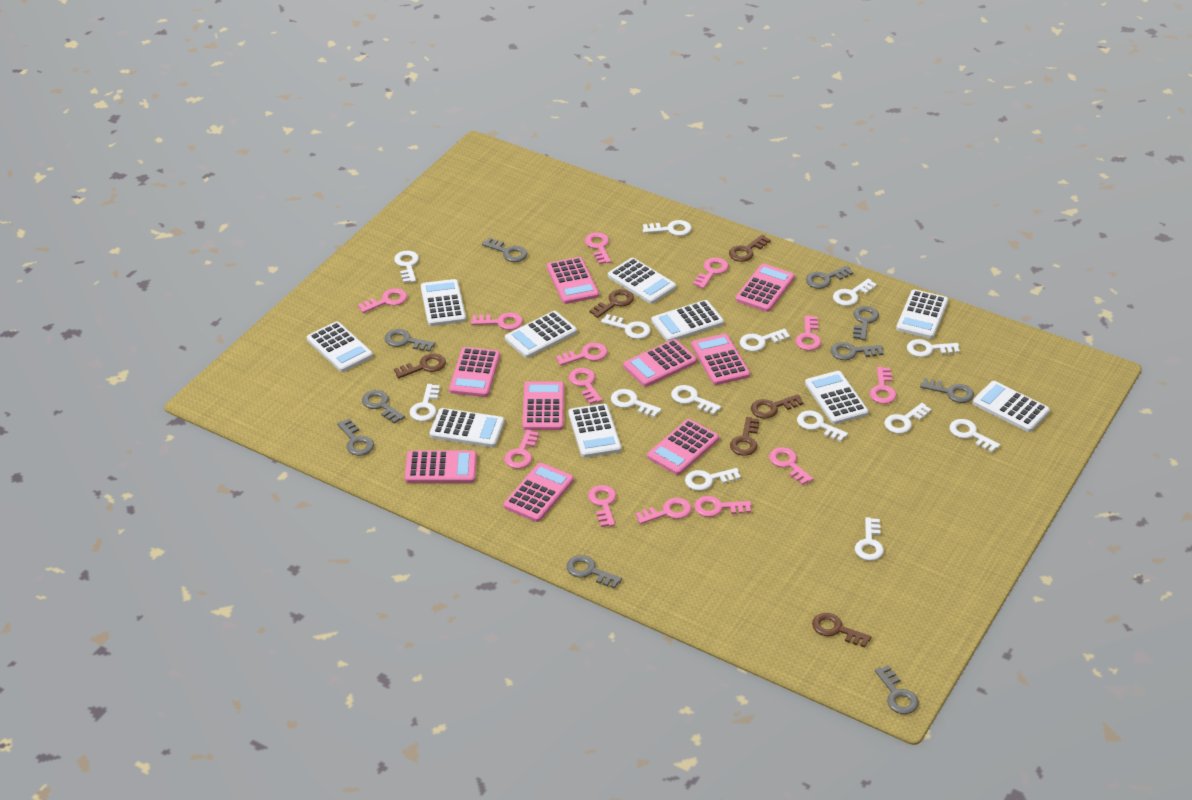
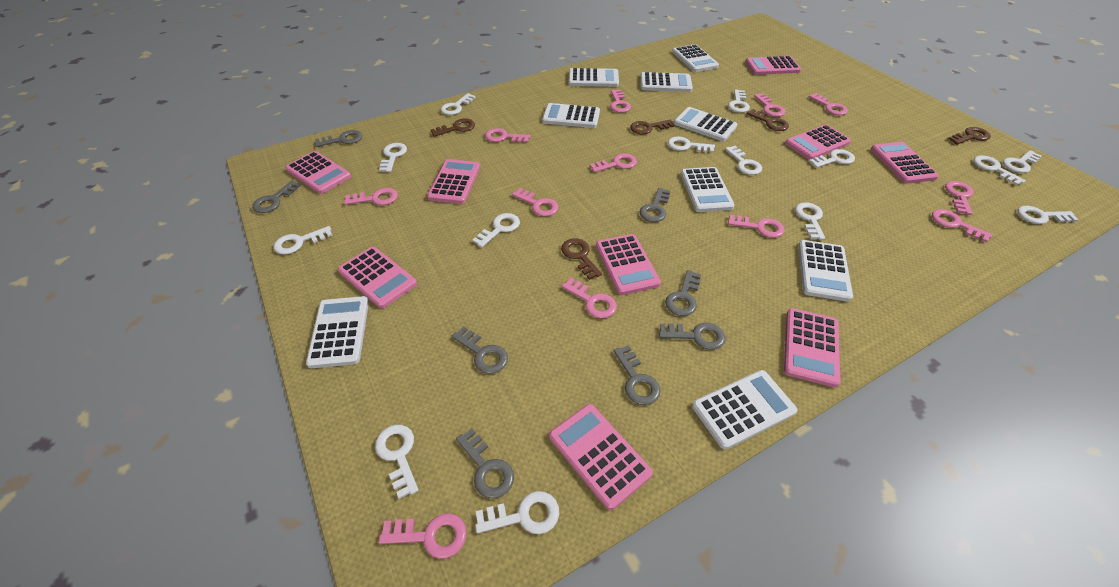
brown key: [394,354,446,378] [589,289,634,318] [729,235,771,262] [730,417,759,456] [751,394,803,419] [812,613,871,647] = 6 -> [431,118,475,137] [561,238,602,280] [630,120,674,134] [746,109,789,131] [948,127,991,145] = 5
grey key: [337,419,374,456] [362,390,405,424] [384,329,435,352] [482,237,527,262] [566,555,622,589] [806,266,853,289] [831,342,883,360] [853,306,879,340] [875,665,919,714] [920,378,974,403] = 10 -> [252,180,301,213] [315,130,362,147] [451,326,508,374] [456,428,514,499] [613,345,661,405] [639,188,670,222] [659,323,725,350] [665,270,701,316] = 8
pink key: [358,288,407,313] [471,312,523,330] [504,430,539,469] [556,343,608,366] [569,368,602,404] [585,232,611,264] [588,485,616,527] [635,498,691,524] [693,258,729,289] [694,496,751,517] [769,447,813,485] [795,315,821,350] [870,367,897,404] = 13 -> [344,188,398,205] [379,513,467,559] [485,128,530,143] [512,188,558,216] [562,278,617,318] [590,153,637,173] [610,90,631,113] [728,215,784,238] [754,93,785,117] [809,93,848,115] [932,209,993,242] [945,181,974,215] = 12
white calculator: [307,321,373,372] [421,279,466,326] [430,408,505,447] [505,311,577,358] [568,404,622,458] [608,258,676,304] [651,300,724,342] [805,371,869,424] [896,289,948,339] [973,381,1050,432] = 10 -> [306,296,369,368] [542,103,600,128] [569,68,619,87] [640,72,693,92] [672,44,719,72] [674,107,738,141] [681,167,734,212] [692,370,798,450] [798,240,853,302] = 9

